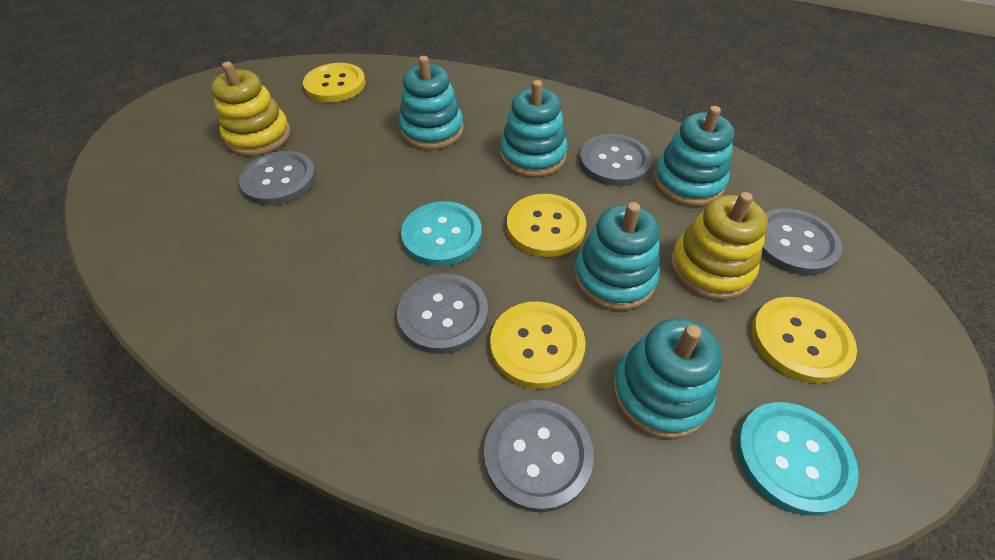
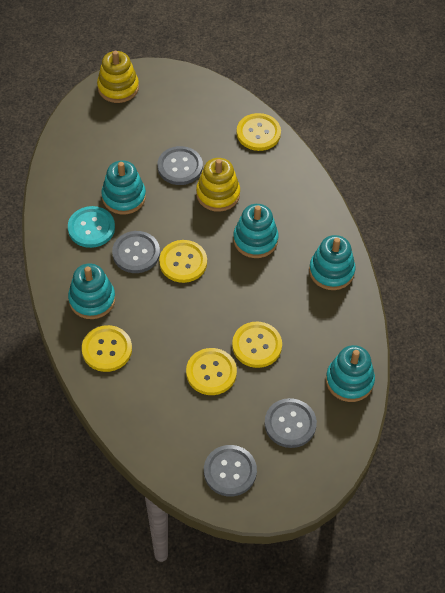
grey button: [239,151,316,205] [397,273,488,354] [484,400,594,512] [579,134,652,186] [762,208,842,275] = 5 -> [112,231,160,273] [157,146,203,185] [204,445,257,497] [264,398,317,448] = 4
turquoise button: [401,202,482,266] [736,402,859,516] = 2 -> [68,206,115,248] = 1
yellow button: [303,63,366,102] [490,301,586,389] [507,194,586,257] [752,297,857,383] = 4 -> [82,325,132,372] [159,240,207,283] [186,348,237,395] [232,322,282,368] [237,113,281,151] = 5

